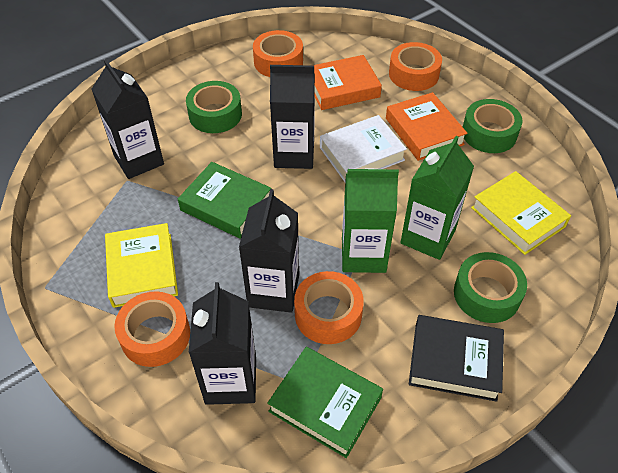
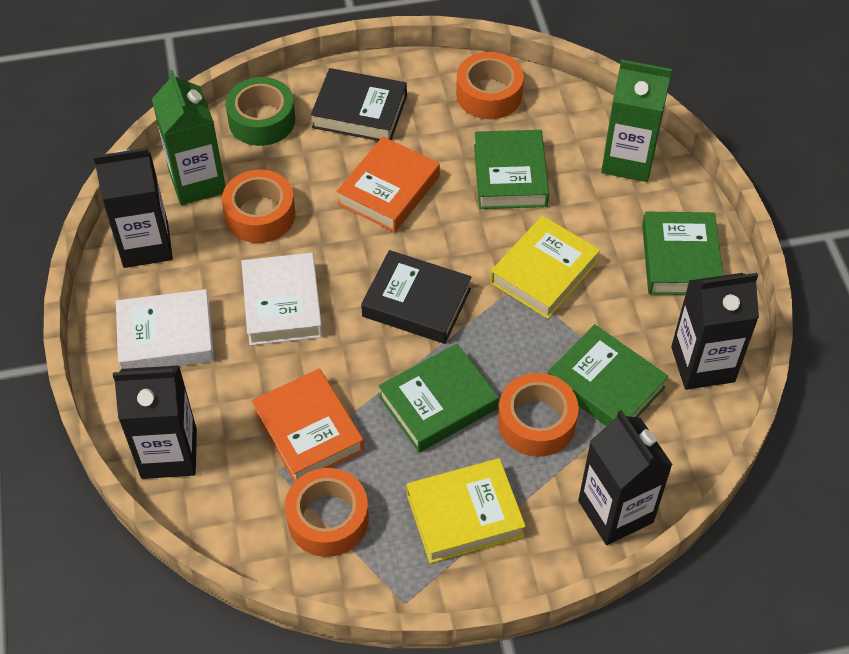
black book: [409,315,504,402] = 1 -> [311,68,407,141] [361,250,471,344] = 2
green book: [178,162,271,239] [267,347,383,458] = 2 -> [379,343,499,452] [474,130,549,209] [548,324,669,426] [642,211,723,295] = 4
green tape: [186,81,242,133] [454,252,527,323] [463,99,523,153] = 3 -> [225,77,296,146] = 1
white book: [320,115,407,182] = 1 -> [116,289,214,369] [241,253,323,346] = 2

